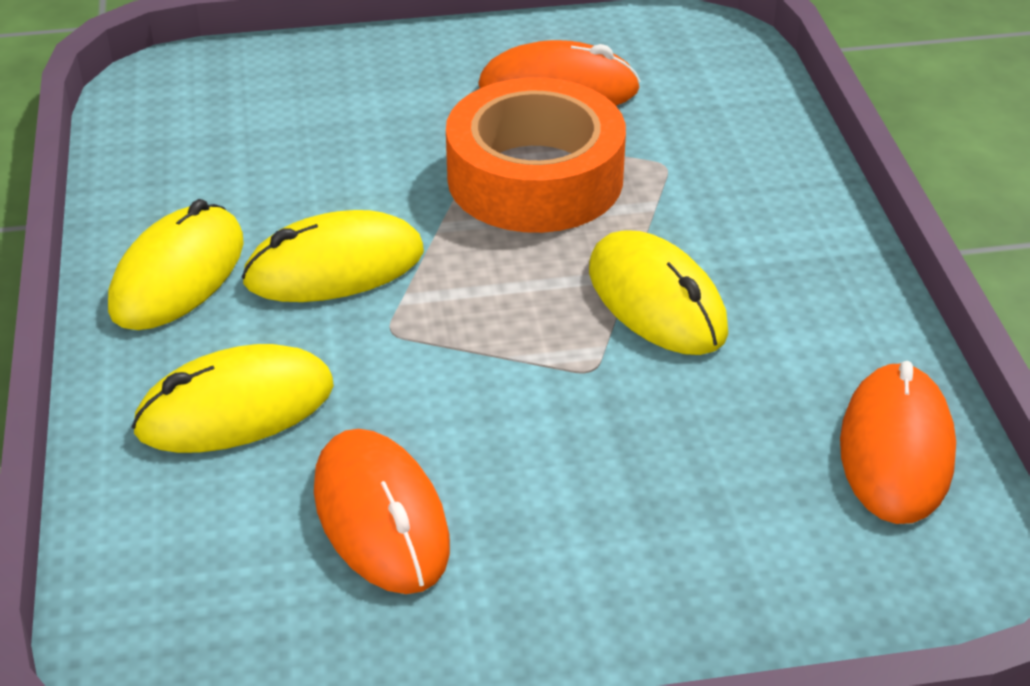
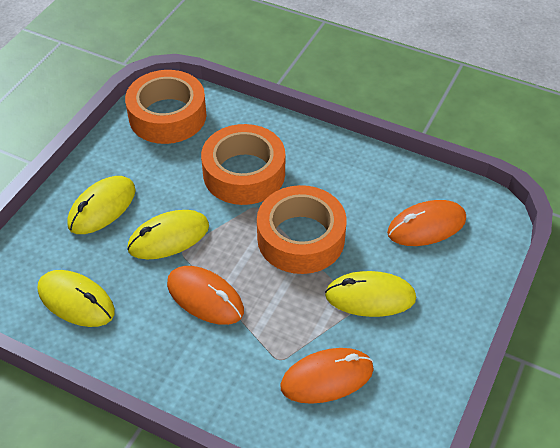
orange tape: [446,78,626,233] = 1 -> [125,70,206,144] [201,124,285,205] [257,185,347,274] = 3

